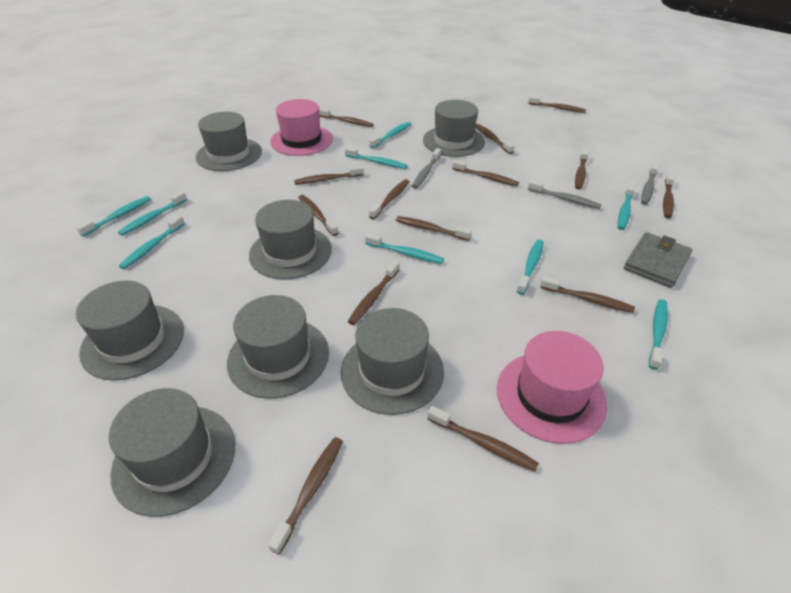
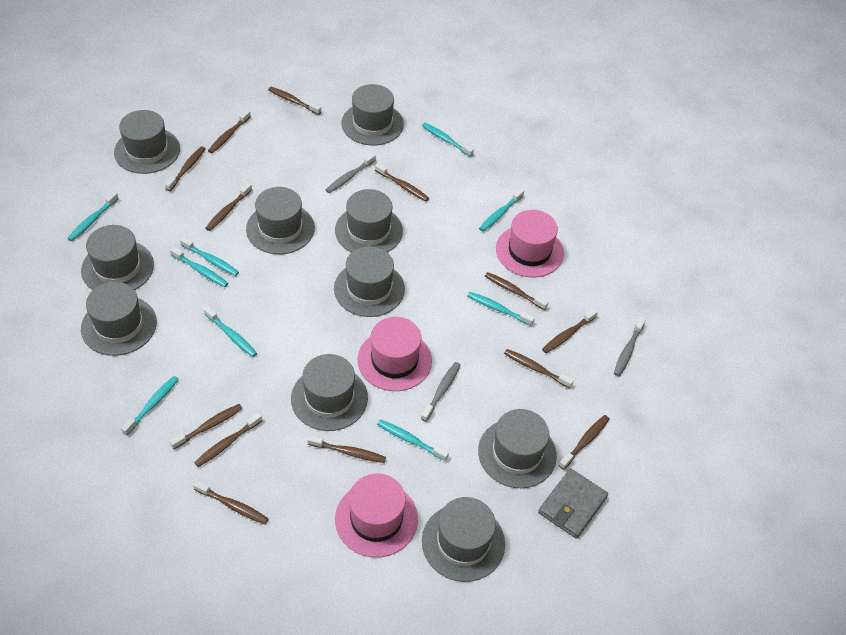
brown toothbrush: [268,437,343,554] [294,166,364,185] [298,195,339,236] [319,108,373,127] [348,261,399,325] [369,179,409,219] [396,216,472,241] [427,406,539,472] [452,160,519,186] [475,124,514,154] [528,96,586,113] [540,276,635,313] [575,148,589,189] [663,172,674,219] = 14 -> [165,146,206,191] [169,404,243,449] [193,480,269,524] [194,413,262,467] [206,183,252,231] [208,110,251,153] [268,87,321,115] [307,435,386,463] [375,163,429,201] [485,272,548,310] [504,349,574,389] [542,309,598,353] [559,415,610,470] = 13
grey hat: [76,281,184,380] [109,388,235,517] [196,112,262,171] [227,295,329,399] [249,200,332,279] [341,308,444,415] [423,100,485,157] = 7 -> [81,225,154,290] [81,282,157,356] [114,110,180,174] [246,187,315,254] [291,354,368,431] [334,246,405,317] [335,189,403,253] [341,84,404,146] [422,497,505,582] [478,409,557,488] = 10
pink hat: [270,99,333,156] [497,331,607,444] = 2 -> [335,474,418,557] [358,317,432,391] [496,210,564,277] = 3

